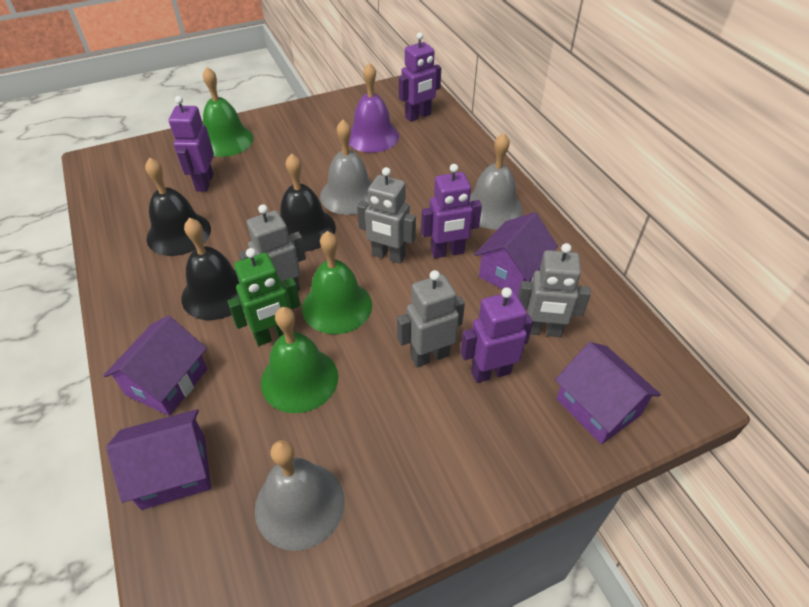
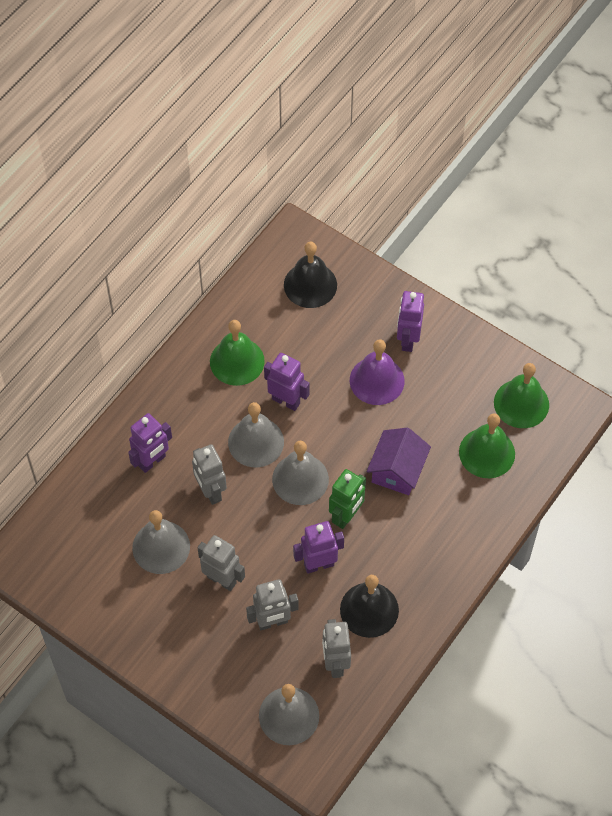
black bell: [145,157,211,256] [182,218,240,320] [280,154,336,252] = 3 -> [284,242,337,308] [340,575,399,638] = 2
grey bell: [255,440,345,551] [320,120,372,215] [470,133,523,229] = 3 -> [132,510,190,574] [228,402,284,467] [259,684,319,745] [272,441,329,505] = 4
purple house: [103,316,207,416] [106,409,211,510] [474,212,558,296] [555,342,661,444] = 4 -> [367,428,431,495] = 1

